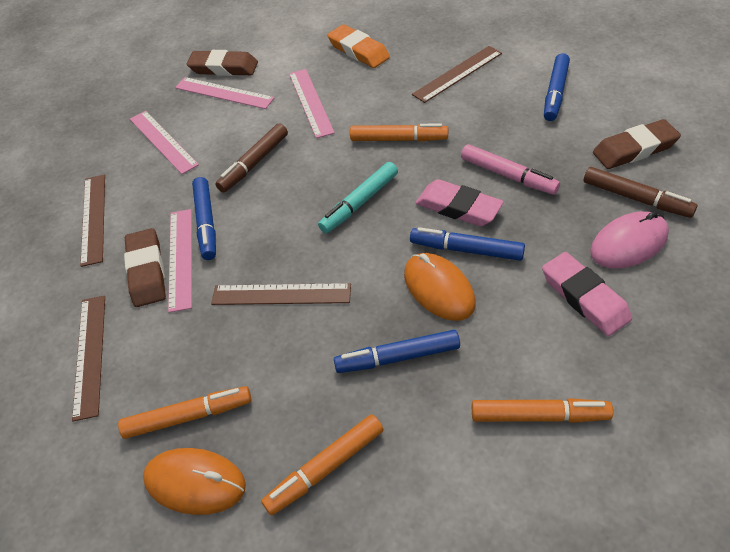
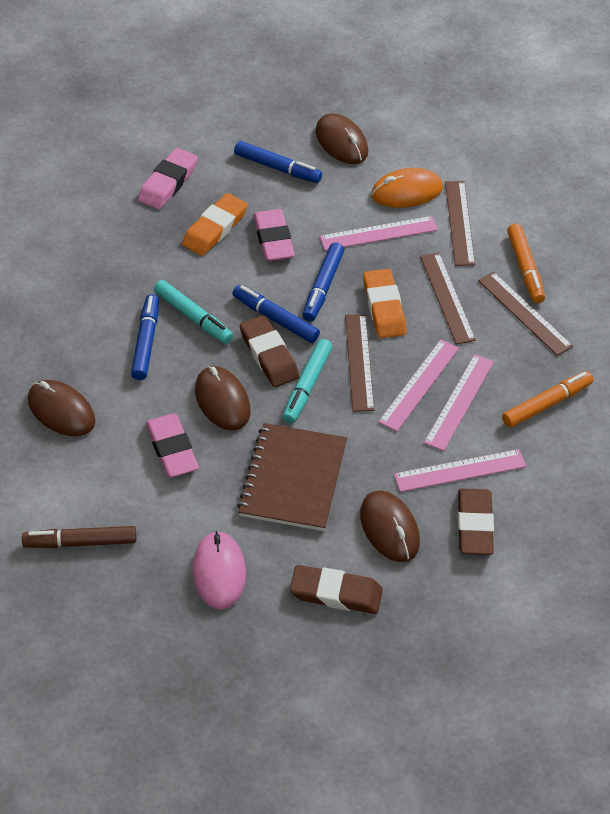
brown marker: [216,123,288,193] [584,167,698,218] = 2 -> [22,526,136,548] = 1
brown mouse: none = 0 -> [28,380,96,436] [195,366,250,431] [316,114,368,164] [360,490,420,562] = 4
brown notebook: none = 0 -> [237,423,347,531] = 1
orange eraser: [327,25,390,68] = 1 -> [182,193,248,256] [363,269,406,338] = 2
orange marker: [118,386,251,439] [261,415,384,516] [350,124,448,142] [472,398,613,423] = 4 -> [502,371,593,428] [507,223,545,303] = 2
orange mouse: [143,448,246,515] [404,253,476,321] = 2 -> [371,168,443,208] = 1
pink eraser: [416,179,504,226] [542,252,632,336] = 2 -> [138,148,198,209] [146,413,199,477] [253,209,295,261] = 3
pink marker: [461,144,560,195] = 1 -> none = 0
turquoise marker: [318,162,398,233] = 1 -> [154,280,233,344] [282,339,332,424] = 2

